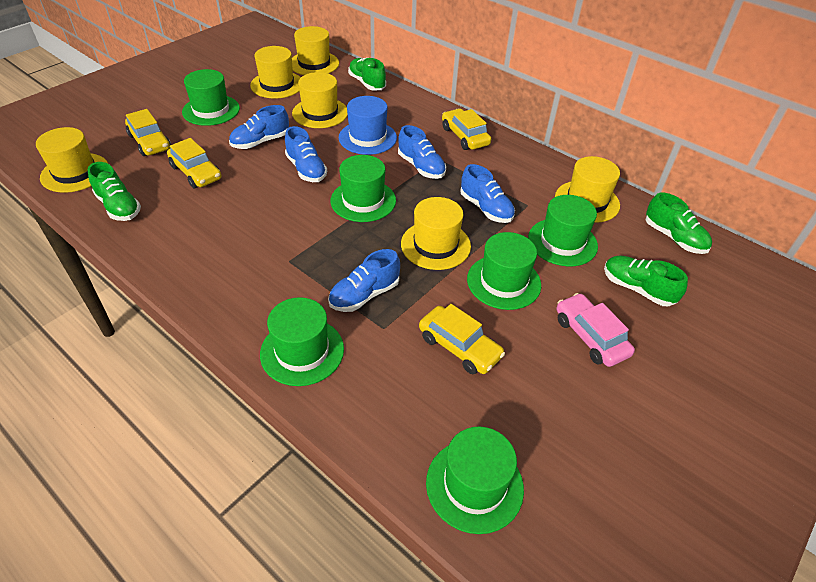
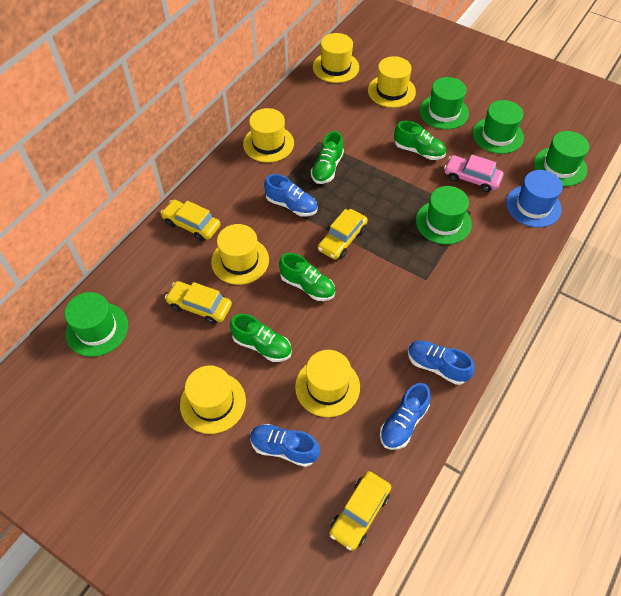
blue shoe: [229,105,289,149] [285,126,327,182] [328,249,400,312] [398,125,446,179] [460,164,515,223] = 5 -> [250,424,320,467] [264,174,318,217] [380,383,431,450] [408,341,475,385] = 4
green hat: [182,69,240,126] [260,297,344,386] [330,155,396,222] [426,427,524,534] [467,232,541,310] [528,195,598,266] = 6 -> [65,292,128,357] [416,186,472,244] [419,77,469,129] [473,100,524,154] [534,131,589,186] = 5

